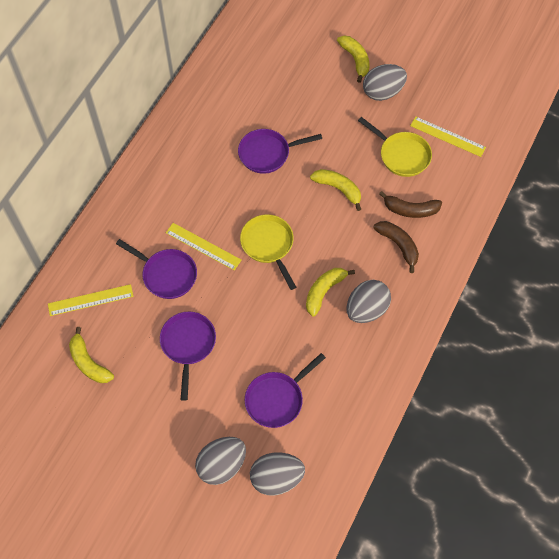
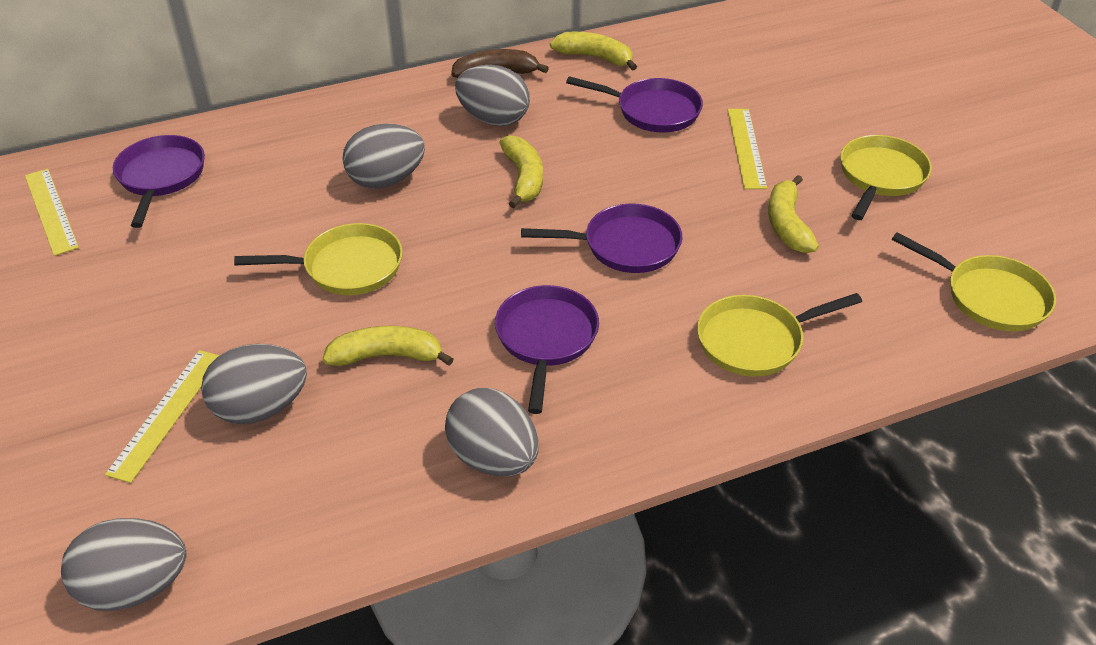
brown banana: [373,221,419,273] [379,191,442,218] = 2 -> [451,49,549,78] = 1
grey egg: [195,437,246,485] [250,452,305,496] [347,280,391,323] [363,64,407,101] = 4 -> [61,518,186,611] [201,344,307,424] [342,123,425,189] [445,388,539,476] [455,65,530,126] = 5
yellow pan: [240,215,296,290] [358,117,432,177] = 2 -> [234,223,403,295] [697,293,862,377] [840,135,932,220] [892,232,1056,331] = 4

